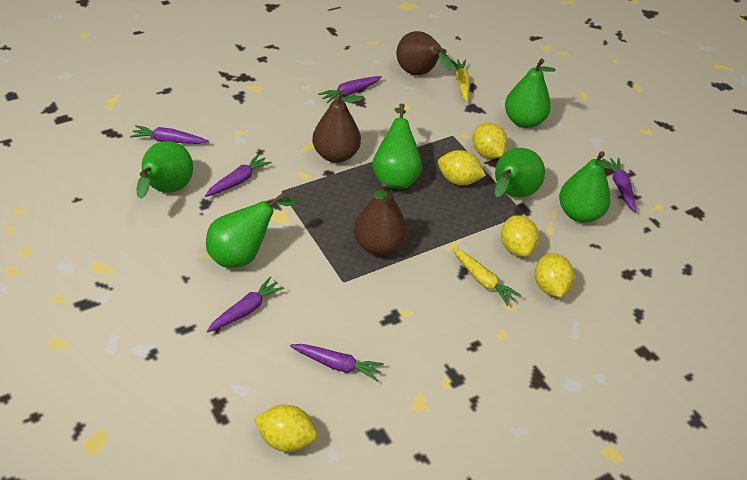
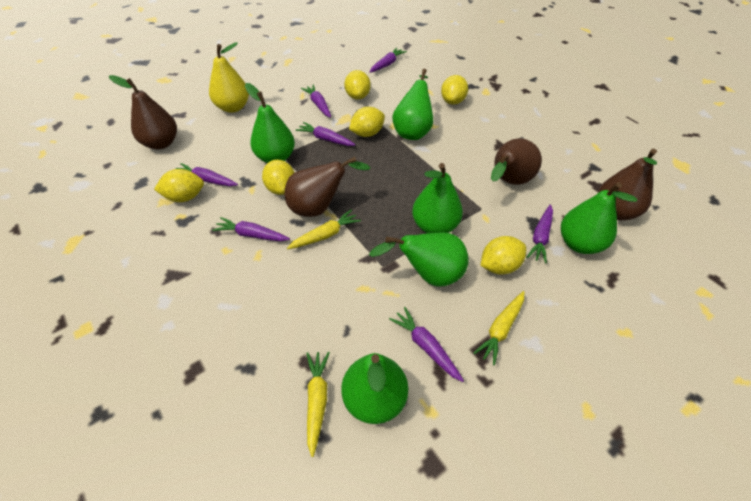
brown pear: [312,90,363,163] [354,181,407,255] [396,31,453,75] = 3 -> [109,75,177,149] [284,157,370,217] [491,138,542,185] [598,149,657,220] = 4
purple carrot: [130,125,209,144] [205,154,272,197] [207,276,285,332] [290,344,384,381] [318,76,382,104] [602,158,636,212] = 6 -> [176,163,238,186] [212,217,290,241] [296,122,356,146] [301,85,331,118] [370,48,407,73] [389,307,464,382] [527,205,553,264] = 7
yellow carrot: [450,59,470,103] [452,248,521,306] = 2 -> [287,210,361,250] [306,352,330,457] [474,291,524,365] = 3
yellow lemon: [254,405,317,452] [438,150,486,185] [472,122,508,159] [501,215,539,257] [535,253,574,297] = 5 -> [154,169,204,202] [262,159,295,195] [344,70,371,100] [349,107,385,137] [441,75,468,105] [481,236,526,275] = 6
yellow pear: none = 0 -> [209,42,249,113] = 1

